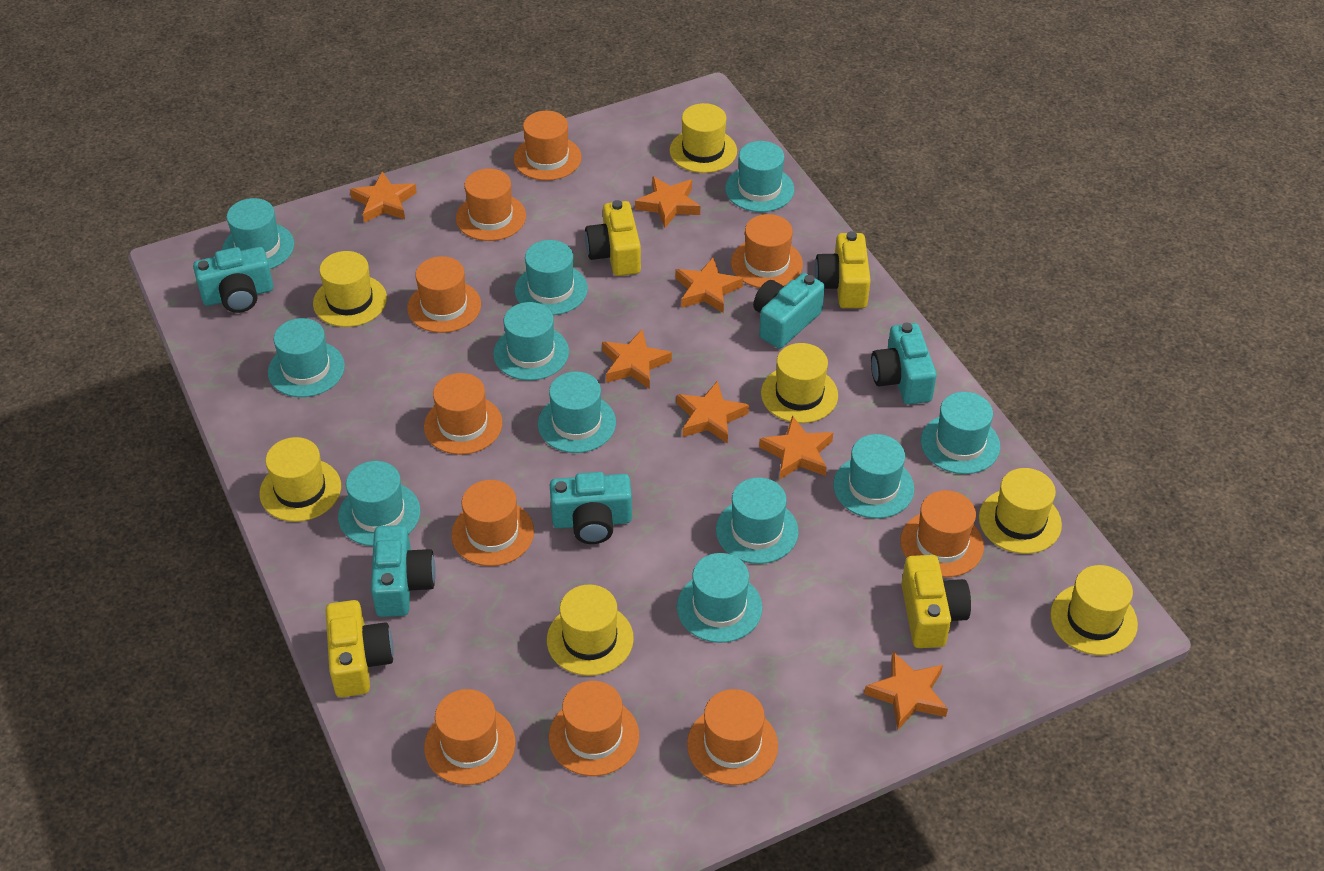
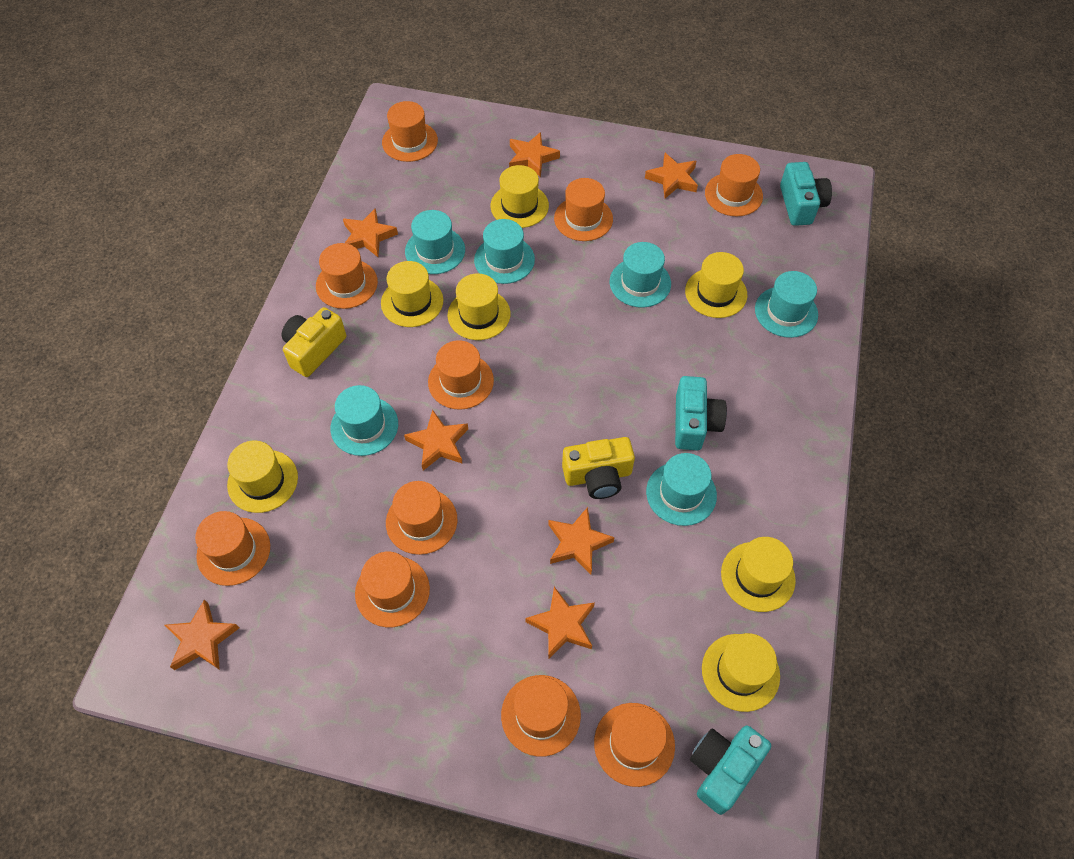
turquoise camera: [193,247,274,313] [371,525,436,617] [550,472,632,544] [753,273,825,348] [871,323,936,405] = 5 -> [675,376,727,450] [690,725,771,815] [780,162,832,226] = 3
turquoise hat: [222,198,294,269] [268,318,345,397] [338,461,421,546] [493,302,569,380] [515,240,588,315] [538,371,616,453] [677,553,763,643] [716,477,798,564] [725,141,794,212] [833,434,914,518] [921,392,1000,474] = 11 -> [331,385,398,456] [405,210,465,274] [474,219,535,284] [610,242,671,308] [646,453,717,526] [755,271,818,338] = 6
yellow camera: [326,600,394,697] [585,200,641,276] [814,231,871,308] [901,555,971,648] = 4 -> [282,307,346,377] [562,437,635,499] = 2

